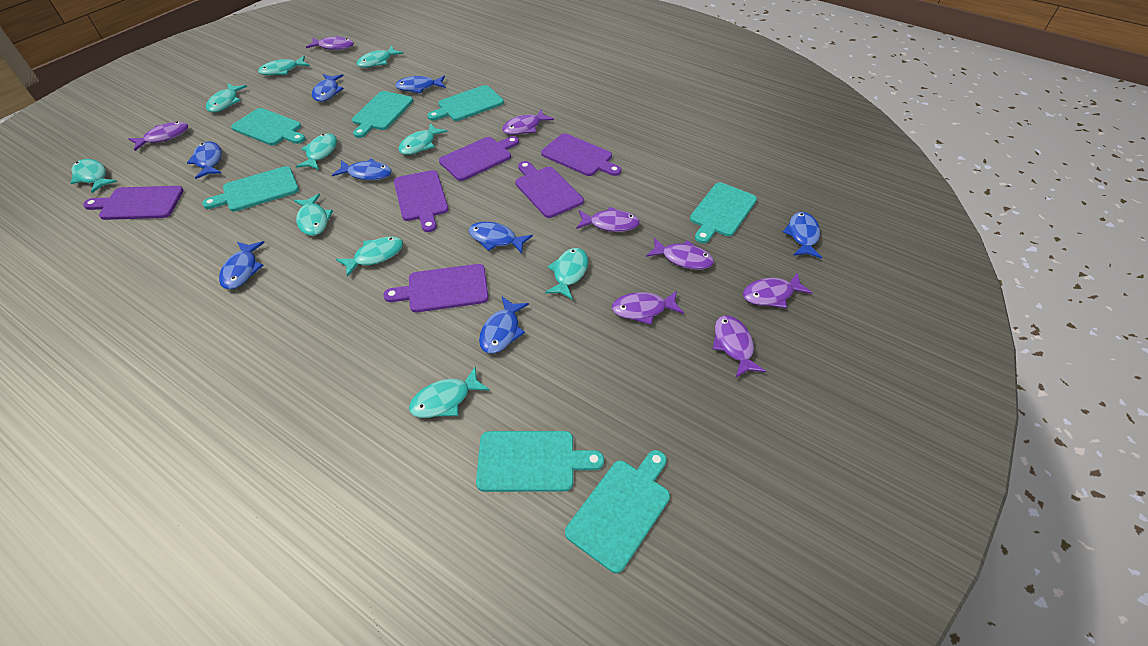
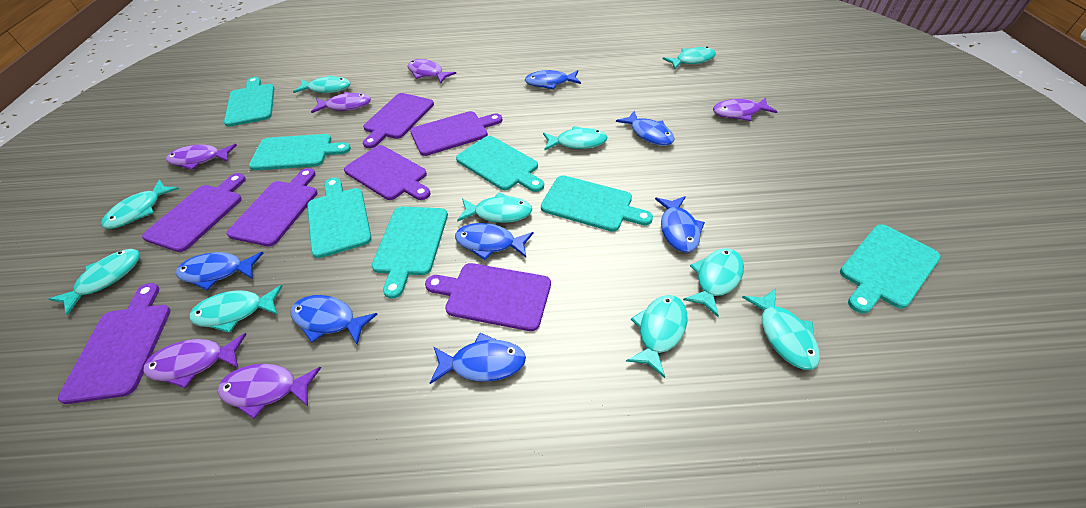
blue fish: [187,141,222,179] [219,241,265,289] [312,74,344,102] [332,159,392,180] [395,76,446,93] [469,222,533,253] [479,296,529,354] [783,212,822,259] = 8 -> [176,252,263,291] [291,295,377,345] [430,333,526,384] [455,223,533,260] [525,70,581,90] [616,111,674,146] [655,196,705,253] = 7
purple cutting board: [83,186,184,220] [383,264,489,312] [394,170,448,232] [439,136,519,181] [515,161,584,218] [541,133,621,176] = 6 -> [58,283,171,404] [142,173,246,252] [227,168,317,246] [344,145,431,200] [363,93,434,148] [410,111,502,156] [425,263,551,331] = 7
purple fish: [129,122,188,151] [306,36,354,50] [502,110,554,135] [577,207,640,232] [612,291,684,325] [646,238,714,270] [713,315,766,377] [743,273,813,308] = 8 -> [143,333,247,388] [166,144,237,170] [218,364,321,419] [311,92,371,113] [408,59,456,83] [713,97,777,121] = 6

